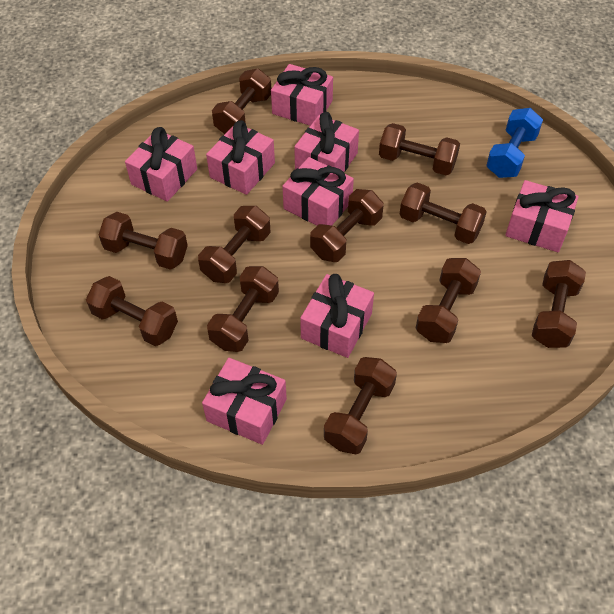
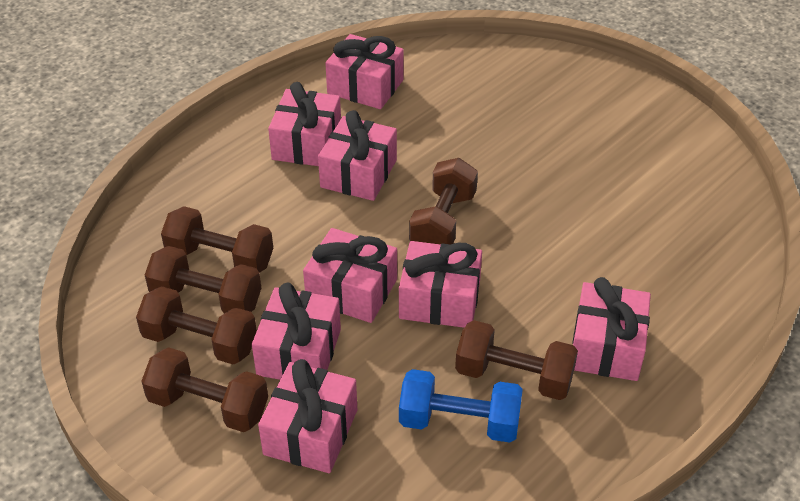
brown dumbbell: [86,276,178,346] [99,212,188,270] [198,206,271,283] [207,266,279,352] [212,69,271,134] [310,189,384,262] [324,357,397,454] [379,123,460,175] [400,182,487,244] [416,258,481,343] [532,260,586,348] = 11 -> [136,286,257,364] [141,347,268,432] [145,246,261,313] [161,206,273,273] [409,158,478,245] [455,320,578,400] = 6

